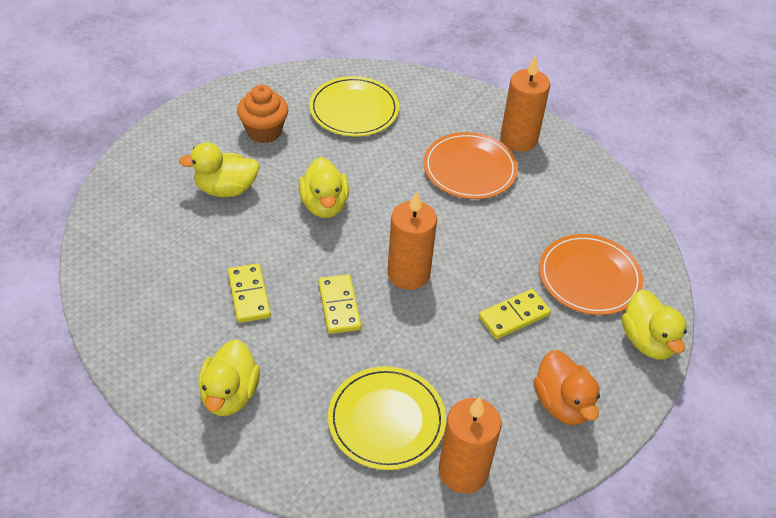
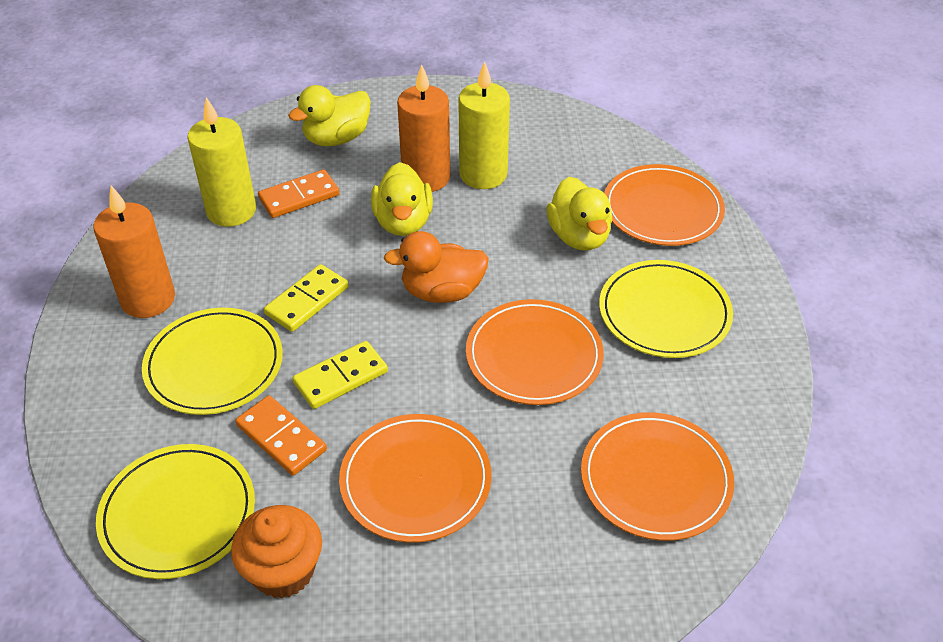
orange candle: [387,191,437,290] [439,397,501,494] [500,55,550,151] = 3 -> [93,186,175,318] [397,64,450,192] = 2
orange domino: none = 0 -> [235,395,327,476] [258,169,339,218] = 2
orange plate: [423,132,518,199] [539,234,643,315] = 2 -> [339,414,492,543] [466,299,604,405] [581,412,734,541] [604,164,725,246] = 4
yellow candle: none = 0 -> [187,97,256,227] [458,61,510,189] = 2
yellow domino: [228,263,271,323] [318,274,361,334] [479,289,551,339] = 3 -> [264,264,349,332] [293,341,388,409] = 2
yellow duck: [179,142,260,197] [198,339,260,416] [299,157,349,218] [622,289,687,360] = 4 -> [288,85,371,146] [371,162,433,236] [546,177,612,251] = 3
yellow plate: [309,76,399,136] [328,366,446,470] = 2 -> [96,444,255,579] [142,308,283,415] [599,260,733,358] = 3

